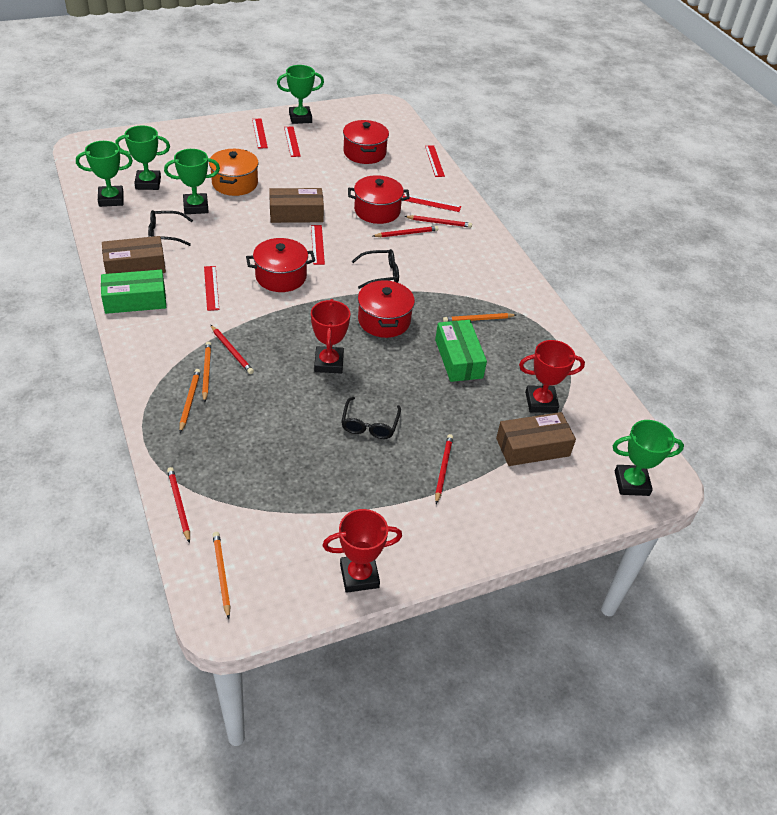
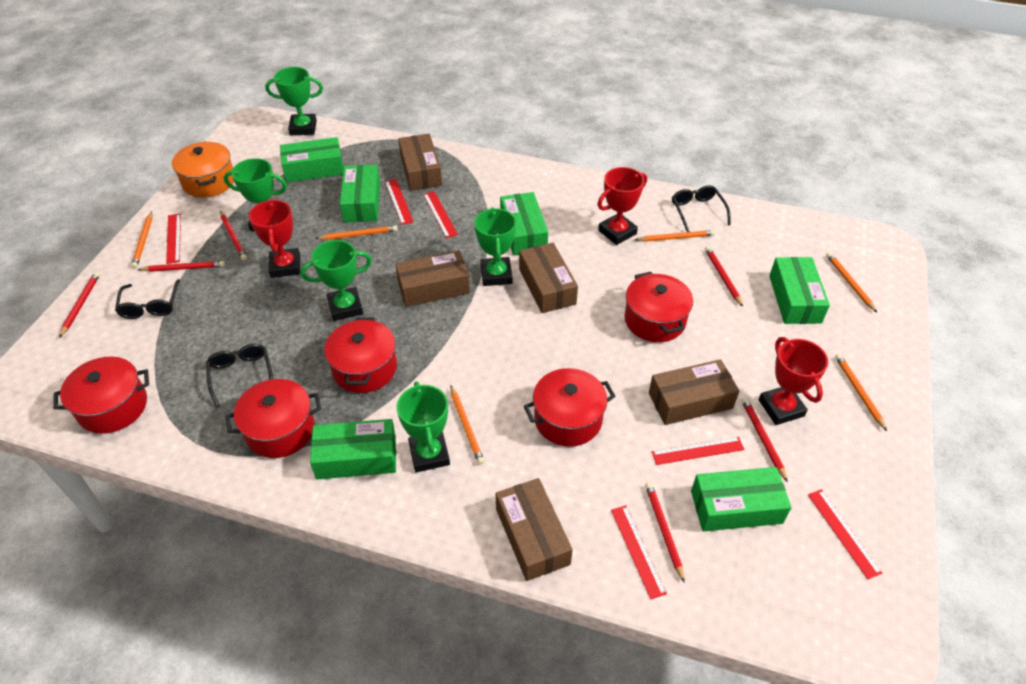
brown box: [102,236,166,274] [269,188,324,223] [496,412,576,466] = 3 -> [395,250,470,307] [398,134,442,191] [496,478,573,581] [519,243,578,313] [649,359,739,425] = 5
green box: [101,270,166,314] [435,320,487,382] = 2 -> [280,137,344,183] [310,419,396,479] [340,165,380,223] [500,192,548,255] [691,467,792,532] [769,257,830,324] = 6
orange pencil: [180,369,201,433] [202,342,211,403] [213,532,231,619] [443,313,516,322] = 4 -> [131,211,152,268] [315,225,398,240] [450,385,484,465] [635,230,715,242] [826,252,877,312] [835,354,887,431] = 6
red pencil: [167,467,190,543] [211,325,254,374] [373,226,439,237] [404,215,472,228] [435,434,453,504] = 5 -> [59,272,100,338] [137,261,225,272] [220,211,247,261] [645,482,684,582] [705,246,743,307] [741,397,788,482] = 6
red pot: [246,238,315,292] [343,120,389,164] [348,175,410,224] [358,280,415,338] = 4 -> [53,357,149,434] [226,379,321,458] [324,317,397,393] [524,368,616,447] [624,272,693,342] = 5

